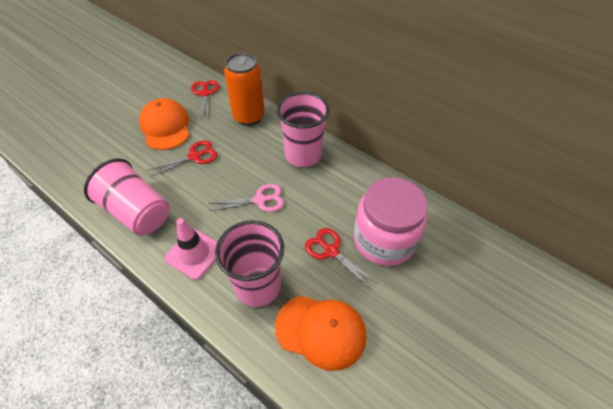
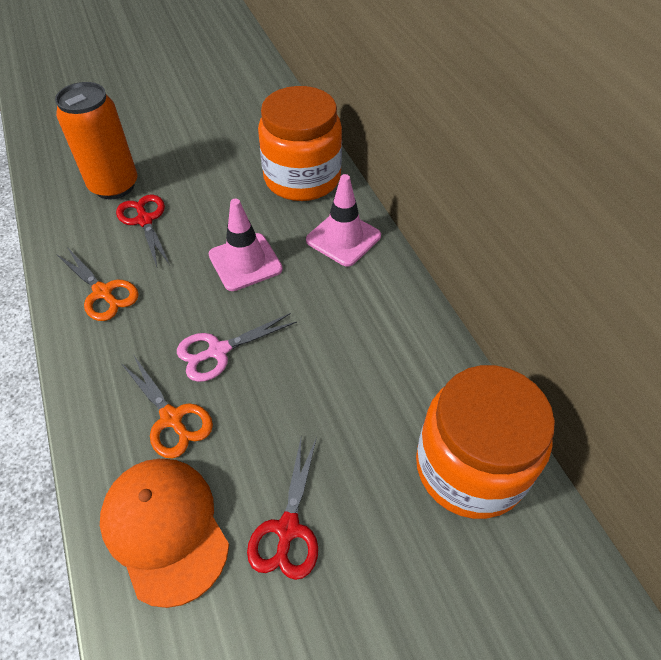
orange cap: [139,98,189,150] [275,295,366,371] = 2 -> [100,459,229,608] = 1
orange jar: none = 0 -> [258,86,342,201] [416,365,555,519] = 2
orange scissors: none = 0 -> [56,247,139,321] [121,354,213,459] = 2
pink cup: [84,159,169,236] [215,220,284,307] [277,92,329,167] = 3 -> none = 0
pink jar: [354,177,428,266] = 1 -> none = 0
pink traffic cone: [164,218,217,280] = 1 -> [208,199,283,291] [306,174,381,267] = 2
red scissors: [147,140,217,177] [191,80,219,119] [305,228,378,290] = 3 -> [116,195,170,267] [247,437,318,580] = 2

